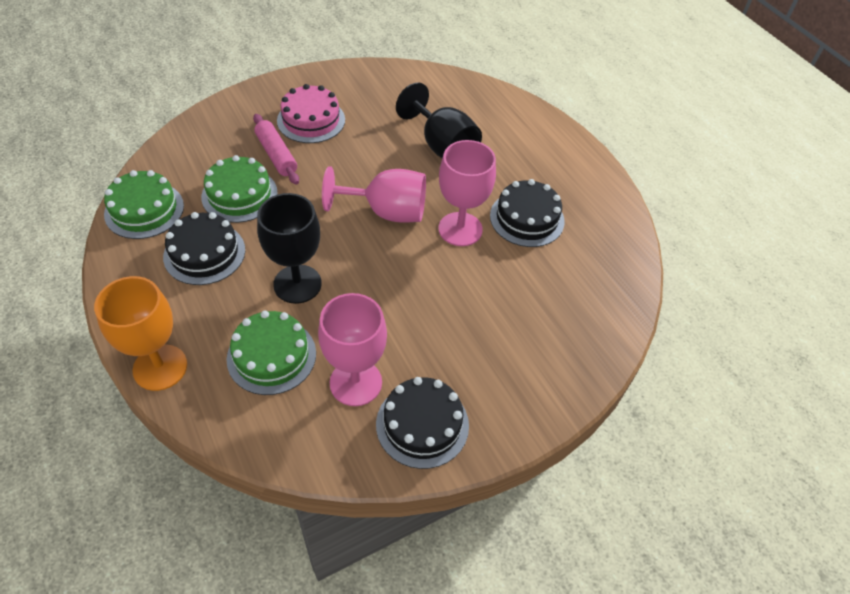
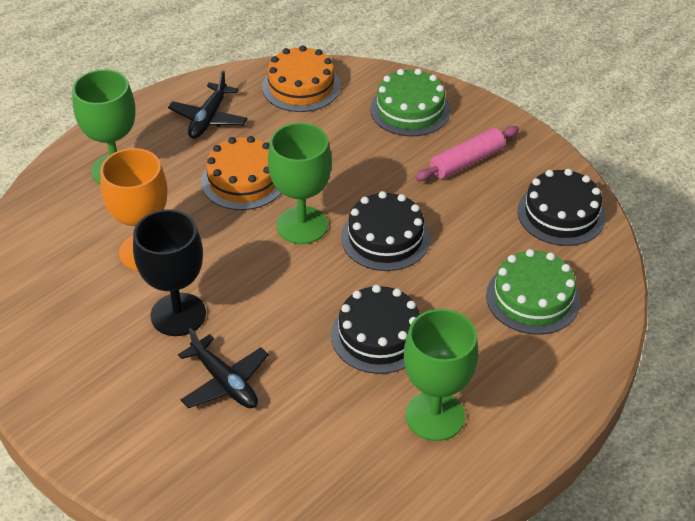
black goblet: [257,193,322,304] [396,82,482,158] = 2 -> [133,209,206,336] = 1
black plane: none = 0 -> [168,70,247,139] [178,328,269,408] = 2
green cake: [104,170,184,239] [201,155,278,223] [227,310,316,395] = 3 -> [370,68,451,136] [486,249,580,335] = 2
green goblet: none = 0 -> [72,69,136,184] [268,123,332,244] [404,309,478,441] = 3
orange cake: none = 0 -> [201,136,281,210] [262,45,341,112] = 2
pink cake: [277,84,345,143] = 1 -> none = 0
pink goblet: [318,293,387,406] [322,166,426,223] [438,140,496,246] = 3 -> none = 0

